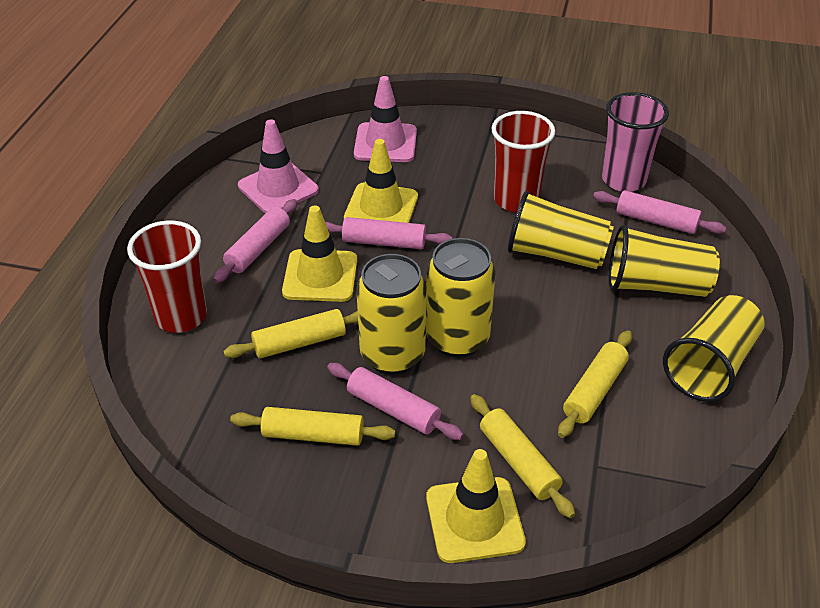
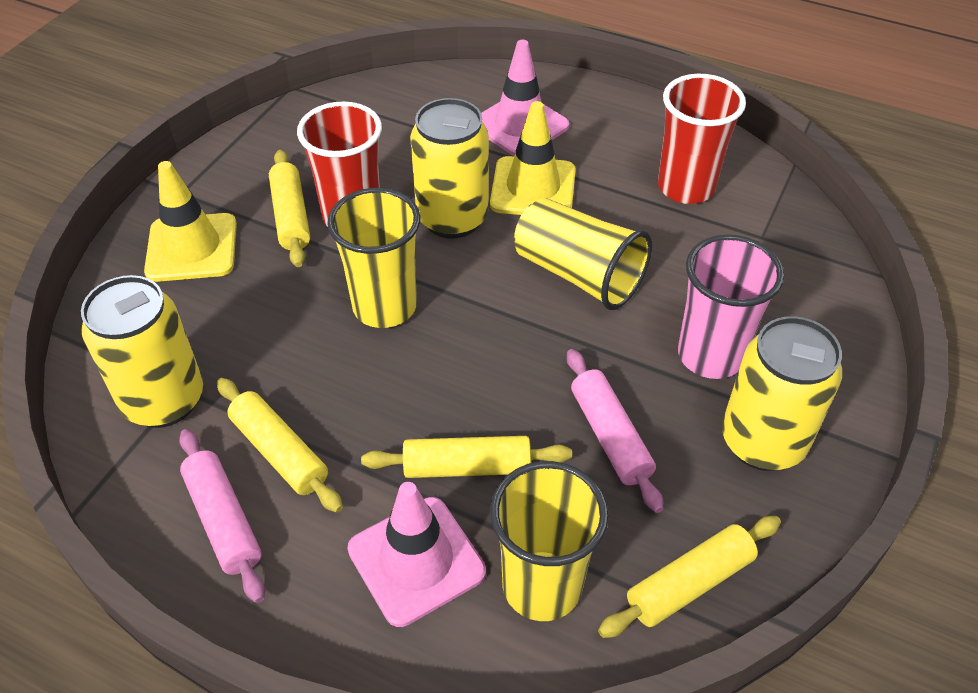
pink rolling pin: [213,199,298,283] [325,217,452,249] [327,363,464,440] [593,190,726,234] = 4 -> [179,429,265,603] [567,349,663,513] = 2
yellow can: [356,254,426,375] [426,238,496,358] = 2 -> [81,275,203,428] [410,98,489,239] [722,316,842,471] = 3
yellow traffic cone: [282,205,357,302] [344,139,418,223] [426,449,526,563] = 3 -> [144,161,237,282] [490,101,576,215] = 2

